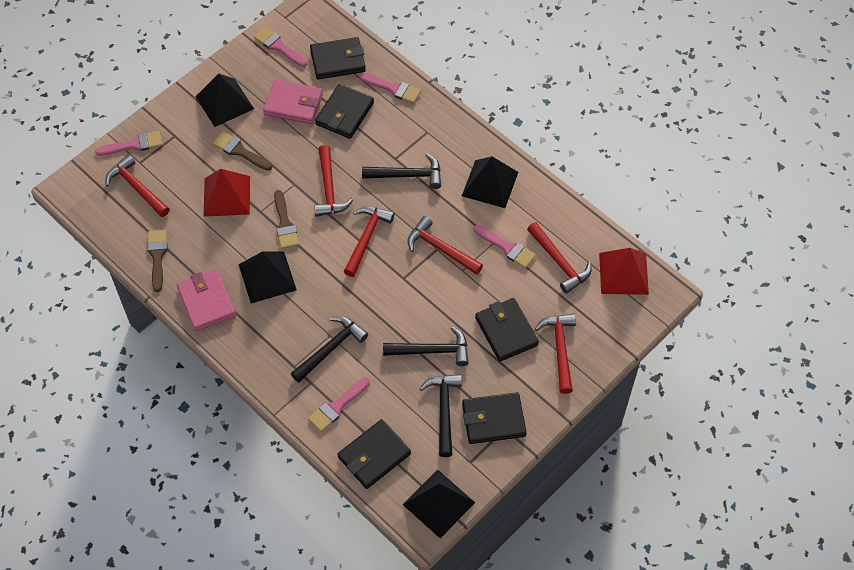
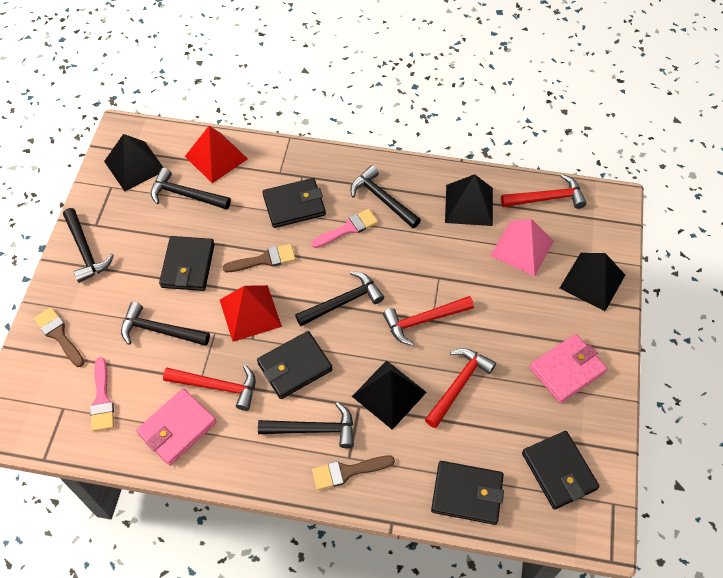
black hammer: [291,316,368,382] [362,154,441,189] [383,326,469,366] [419,374,462,457] = 4 -> [63,208,114,283] [121,302,210,346] [151,168,231,210] [258,402,354,448] [295,271,384,326] [350,165,421,228] = 6
pink brush: [95,131,163,156] [254,27,307,67] [308,377,370,432] [359,73,421,103] [474,225,536,268] = 5 -> [90,357,114,431] [311,209,378,248] = 2
pink pyramid: none = 0 -> [490,219,554,277] = 1
red hammer: [105,154,170,217] [314,145,353,217] [343,206,395,277] [407,216,483,275] [527,222,591,294] [535,314,576,394] = 6 -> [163,365,256,411] [383,296,474,346] [425,348,496,428] [501,174,586,209] = 4

